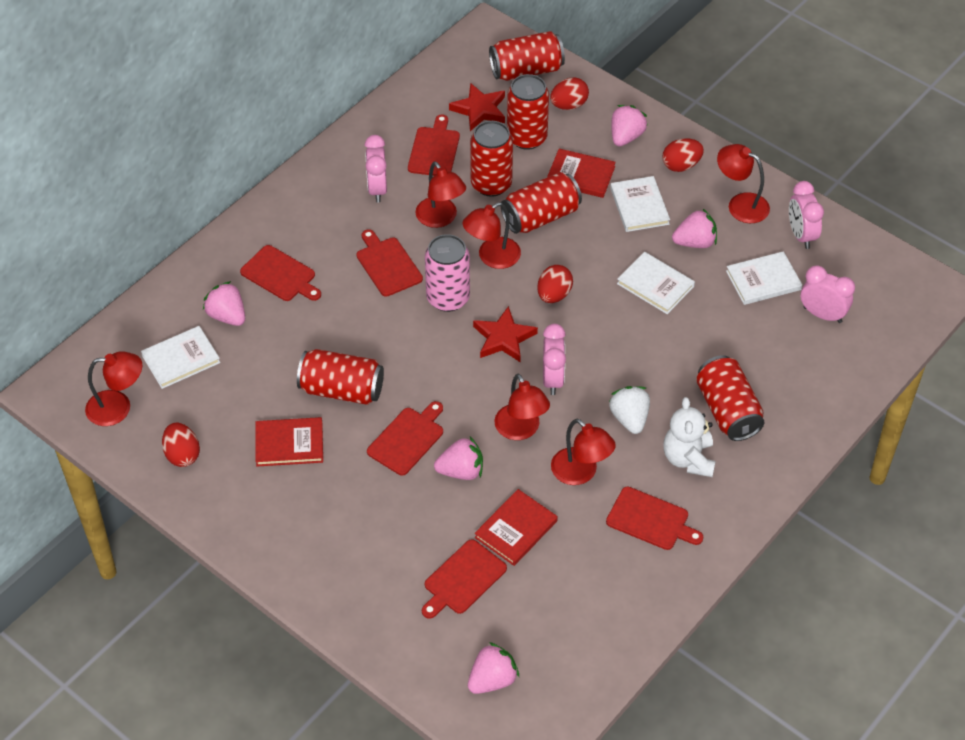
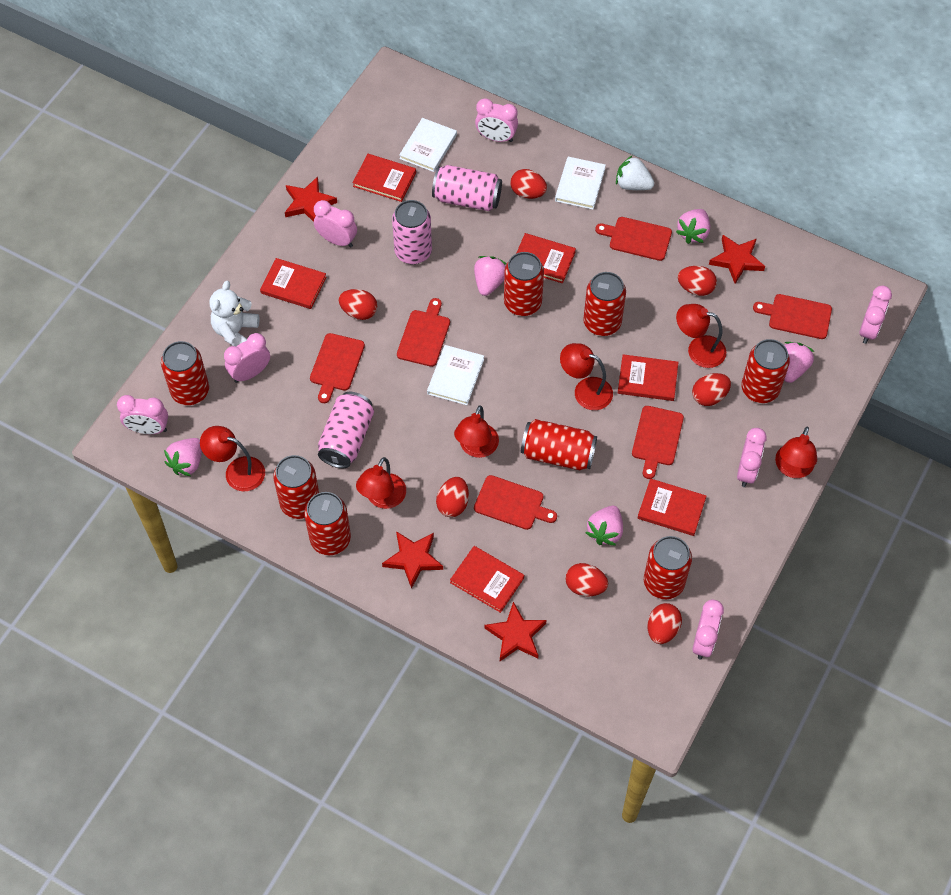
pink can: [425,234,470,312] = 1 -> [318,392,374,468] [392,200,432,264] [432,165,502,211] = 3
pink clock: [365,135,387,202] [543,324,566,395] [789,181,824,249] [801,265,855,323] = 4 -> [117,395,168,434] [224,333,270,383] [314,200,357,247] [475,98,518,142] [693,599,724,659] [737,428,767,487] [859,286,892,344] = 7
red book: [255,417,323,467] [475,489,558,566] [547,149,616,198] = 3 -> [260,258,327,309] [353,154,416,202] [450,546,524,613] [516,233,576,283] [618,354,679,401] [638,478,706,536] = 6
red can: [297,349,384,405] [470,121,513,197] [489,31,565,81] [501,172,582,234] [507,74,549,150] [696,355,765,441] = 6 -> [161,341,209,405] [273,455,319,519] [304,492,351,555] [504,252,544,316] [521,419,597,470] [583,272,626,336] [644,536,692,599] [741,339,790,403] = 8
red egg: [162,423,200,467] [537,265,573,303] [550,77,589,110] [663,138,704,172] = 4 -> [339,289,377,320] [436,477,469,517] [511,169,547,199] [565,563,608,597] [647,603,682,644] [678,266,717,296] [692,373,731,406] = 7
red star: [449,83,505,131] [473,306,538,362] = 2 -> [285,176,337,222] [382,531,443,589] [484,602,547,661] [709,235,765,284] = 4
white book: [141,326,220,389] [610,176,670,232] [617,252,695,314] [726,251,802,305] = 4 -> [399,118,457,172] [427,345,484,405] [555,157,606,210] = 3

